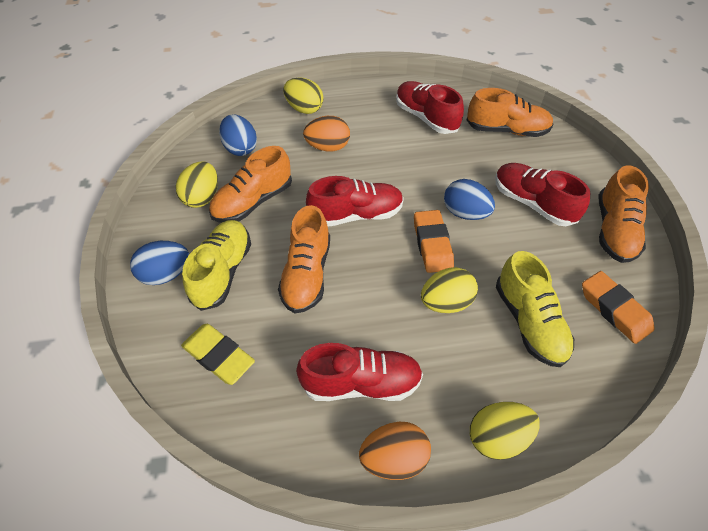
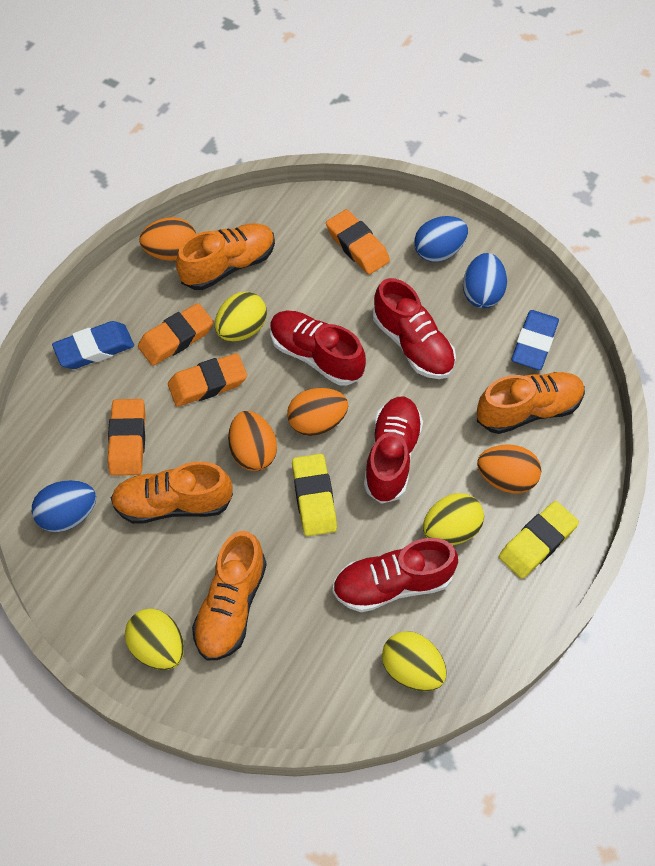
blue eraser: none = 0 -> [52,321,134,369] [511,310,559,370] = 2
orange egg: [303,116,350,151] [359,422,431,480] = 2 -> [139,217,196,261] [228,411,277,471] [287,388,348,436] [477,444,541,493] = 4
orange eraser: [414,210,454,273] [582,271,655,344] = 2 -> [108,399,145,476] [138,303,214,366] [168,353,247,407] [326,209,390,274] = 4
yellow eraser: [181,324,255,385] = 1 -> [292,454,337,536] [499,501,579,579] = 2
yellow shoe: [182,220,251,311] [496,251,574,367] = 2 -> none = 0

